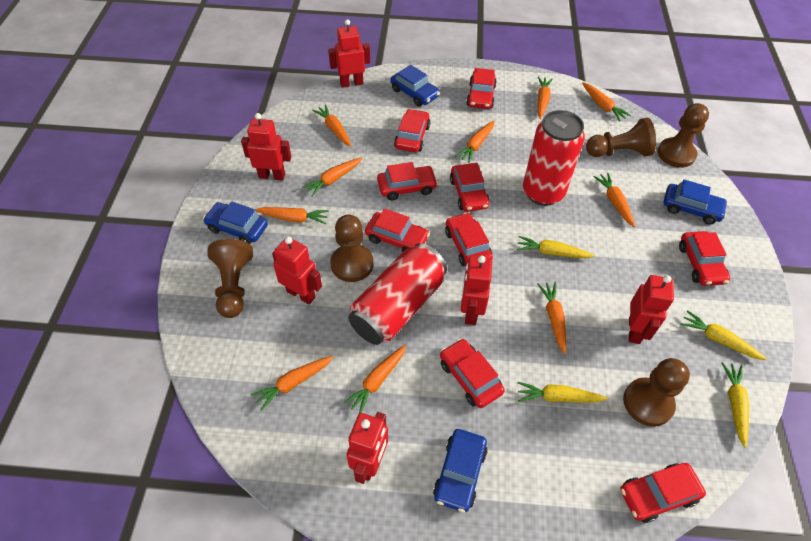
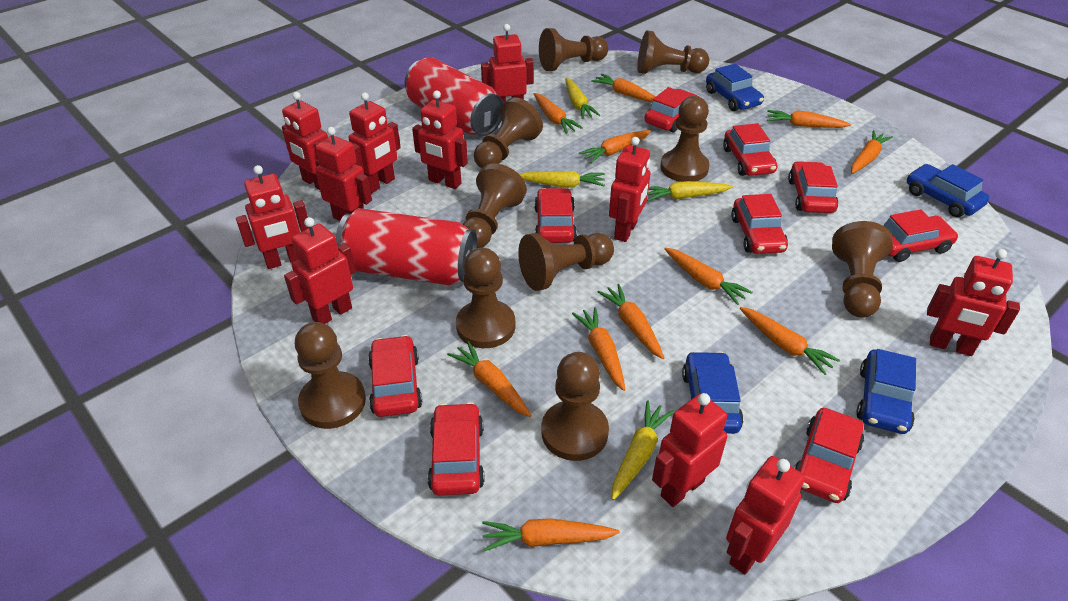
brown pawn: [207,239,253,318] [330,214,373,282] [586,118,656,157] [623,358,690,427] [658,103,709,168] = 5 -> [295,322,366,429] [456,248,516,348] [462,163,527,248] [474,97,543,168] [518,233,614,291] [539,28,608,71] [541,352,609,461] [637,30,709,74] [661,96,709,182] [832,221,893,318] = 10
orange carrot: [251,356,333,411] [255,207,329,224] [302,157,362,197] [312,104,351,147] [343,345,407,413] [455,121,495,163] [538,77,553,119] [538,282,566,354] [582,82,631,121] [593,173,635,227] = 10 -> [447,341,531,417] [482,518,620,552] [534,93,583,134] [572,307,625,391] [579,130,651,163] [591,73,656,102] [597,284,664,359] [664,248,753,305] [740,307,840,375] [767,110,851,128] [851,130,893,174] = 11
red robot: [241,113,291,181] [272,237,322,304] [328,19,370,88] [347,412,388,484] [461,256,492,325] [629,275,674,344] = 6 -> [236,165,309,269] [282,92,328,190] [284,217,356,324] [315,127,372,221] [349,92,401,193] [412,90,468,189] [481,24,534,103] [609,137,651,242] [652,393,728,507] [726,456,805,574] [927,249,1020,356] = 11

